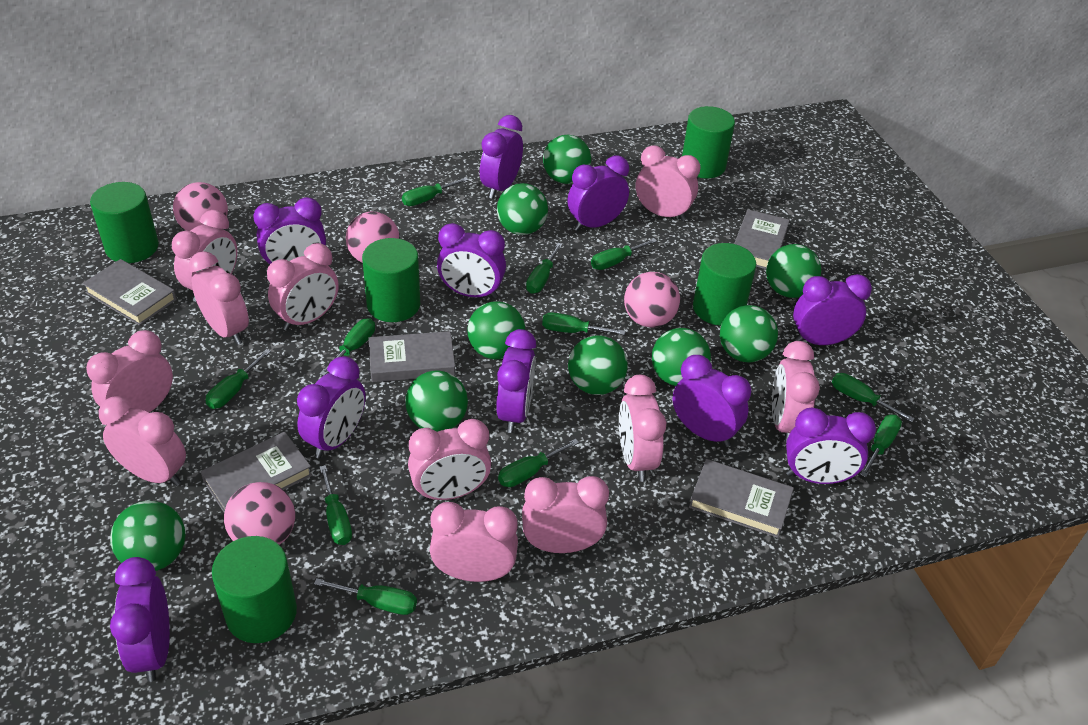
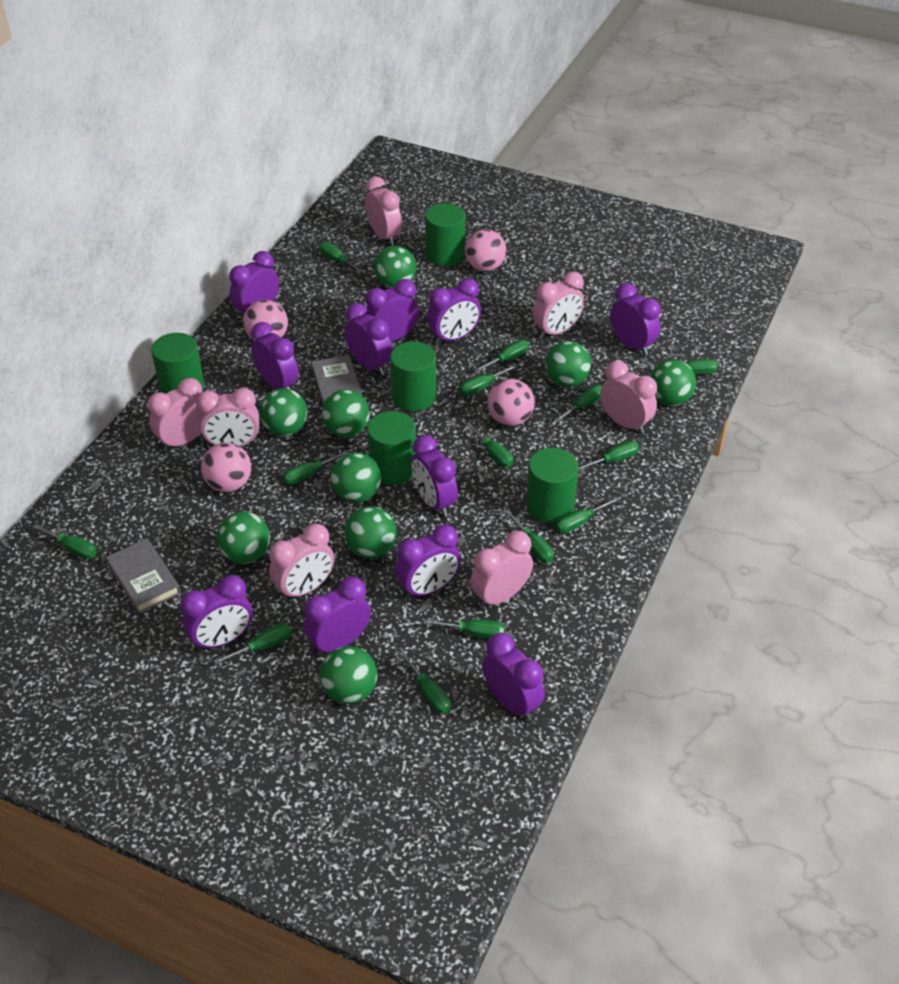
green screwdriver: [205,349,271,409] [314,578,417,615] [319,318,375,376] [320,465,352,545] [402,177,468,206] [498,439,579,487] [526,243,563,294] [542,312,625,335] [591,238,657,270] [832,373,915,422] [860,415,902,477] = 11 -> [33,524,97,559] [214,623,292,665] [283,450,349,485] [319,242,363,273] [399,651,451,714] [423,619,505,639] [459,364,518,396] [466,423,514,467] [474,340,529,372] [505,510,554,563] [554,385,602,422] [555,497,619,533] [578,441,639,471] [650,359,718,374] = 14
grey book: [82,259,177,326] [201,432,312,512] [368,331,455,382] [689,459,794,538] [734,209,790,269] = 5 -> [106,538,181,613] [311,355,363,406] = 2
pink clock: [86,330,173,413] [99,396,186,486] [172,210,238,302] [189,251,249,345] [267,243,339,331] [408,419,491,500] [430,502,518,582] [522,476,609,553] [619,375,666,482] [636,146,700,221] [772,341,820,444] = 11 -> [147,378,202,451] [196,388,259,447] [269,523,334,601] [365,176,402,246] [470,531,533,609] [532,272,584,339] [600,361,657,434] = 7
purple clock: [110,557,170,682] [253,197,326,264] [297,356,366,459] [437,223,506,299] [480,115,523,199] [496,329,536,433] [568,156,629,231] [672,355,751,447] [786,408,876,484] [793,274,872,345] = 10 -> [180,575,252,651] [229,251,279,321] [251,322,299,389] [304,577,371,656] [345,303,393,376] [365,279,419,341] [395,524,461,599] [411,435,458,517] [427,278,481,344] [482,633,545,721] [610,283,661,356] = 11

